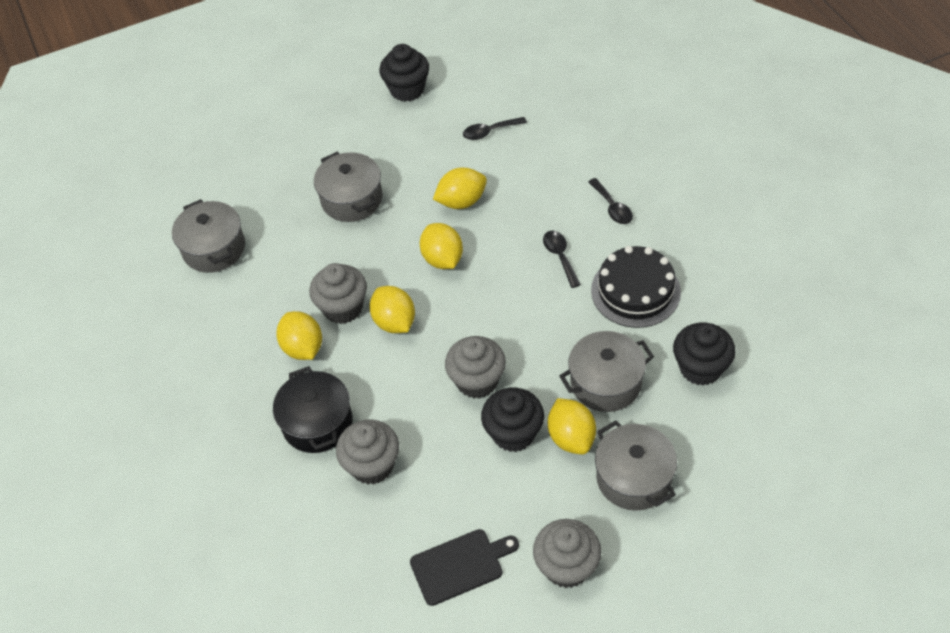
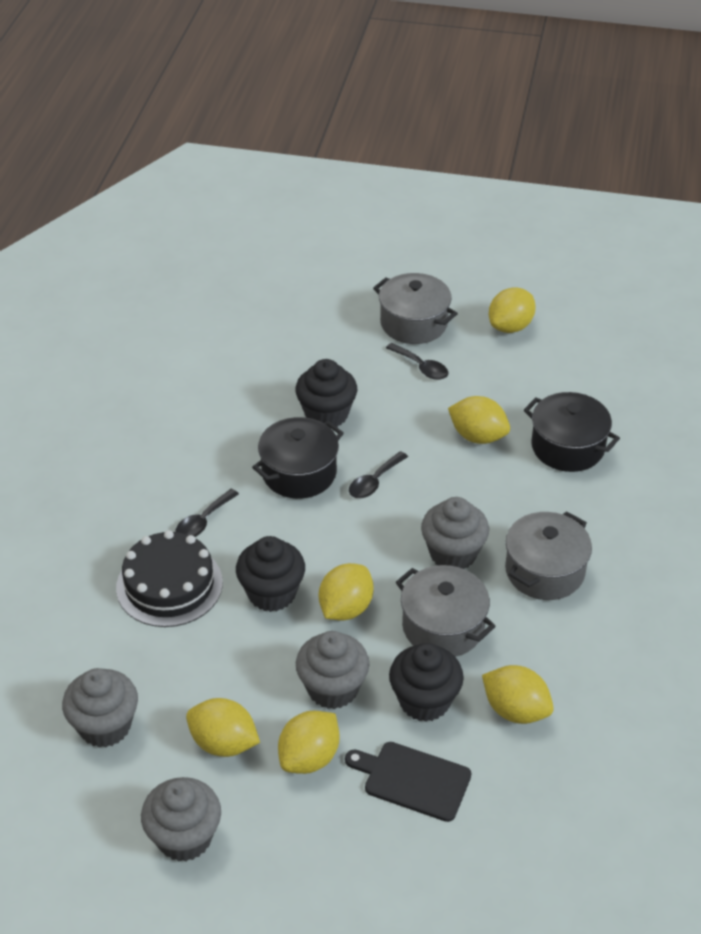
black pot: [273,366,352,453] = 1 -> [252,417,344,499] [524,392,620,472] = 2
grey pot: [172,199,245,273] [314,152,382,222] [559,331,654,412] [595,420,677,511] = 4 -> [373,273,458,344] [396,565,496,657] [505,511,592,600] = 3
yellow lemon: [276,311,322,360] [369,286,415,333] [420,223,463,269] [433,168,487,209] [548,398,596,455] = 5 -> [186,698,260,757] [278,711,339,774] [319,563,374,621] [448,396,510,444] [482,665,554,724] [489,287,536,333] = 6

